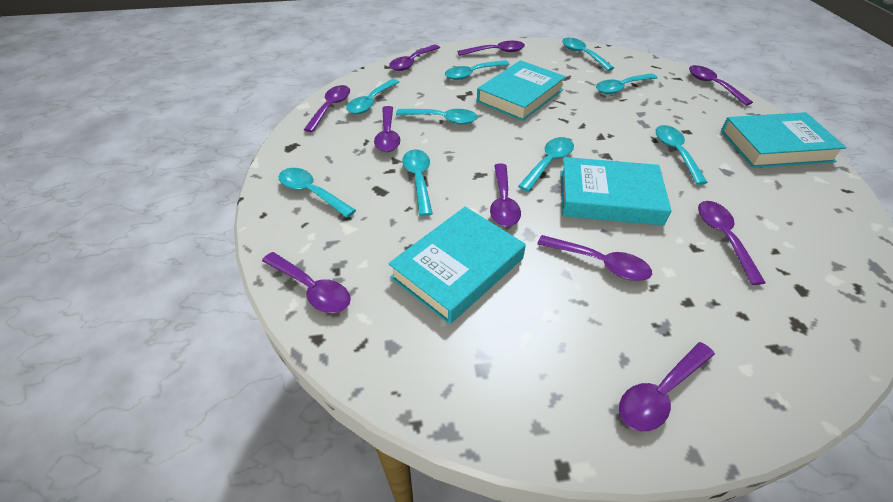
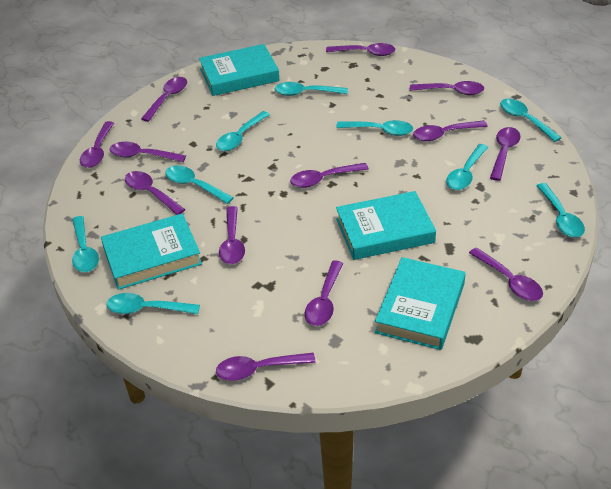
purple spoon: [262,252,351,313] [304,85,350,132] [374,106,400,152] [389,45,440,71] [458,41,525,56] [490,164,521,227] [537,235,652,281] [619,342,715,431] [689,65,753,106] [698,201,766,285] = 10 -> [80,121,114,168] [109,142,186,162] [125,171,185,215] [141,77,187,122] [216,353,316,381] [219,206,245,264] [290,163,369,188] [305,261,344,326] [326,43,396,56] [410,81,484,95] [413,120,488,141] [469,247,543,301] [490,127,521,181] = 13

